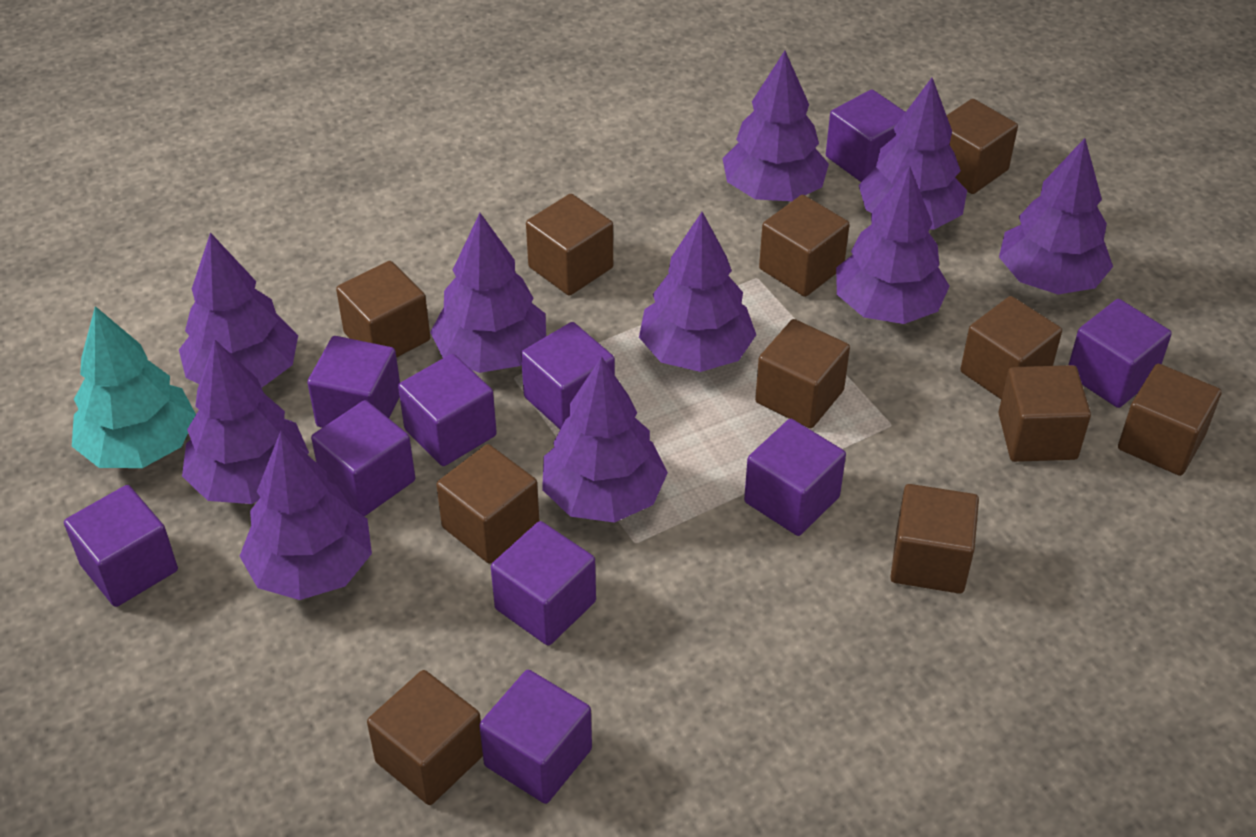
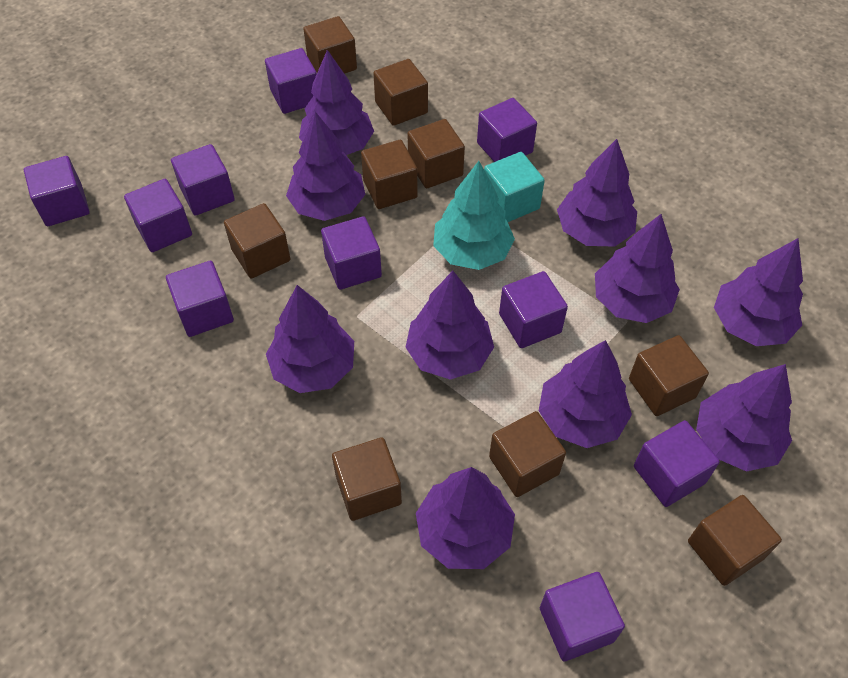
brown cube: [336,261,430,358] [367,670,483,805] [436,444,540,564] [526,194,613,296] [755,319,850,429] [759,195,850,297] [890,484,979,594] [946,99,1018,194] [960,296,1062,399] [998,365,1091,462] [1118,364,1222,476] = 11 -> [224,203,291,279] [303,16,357,74] [332,437,402,521] [361,140,418,209] [373,59,428,126] [408,119,465,188] [489,411,566,497] [629,335,709,416] [688,495,782,586] = 9
turquoise cube: none = 0 -> [484,152,545,222] = 1

